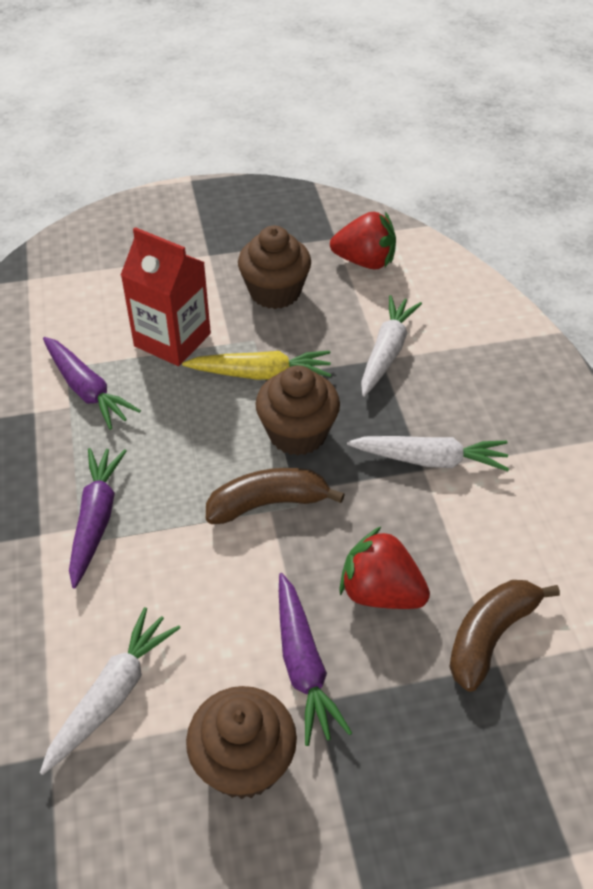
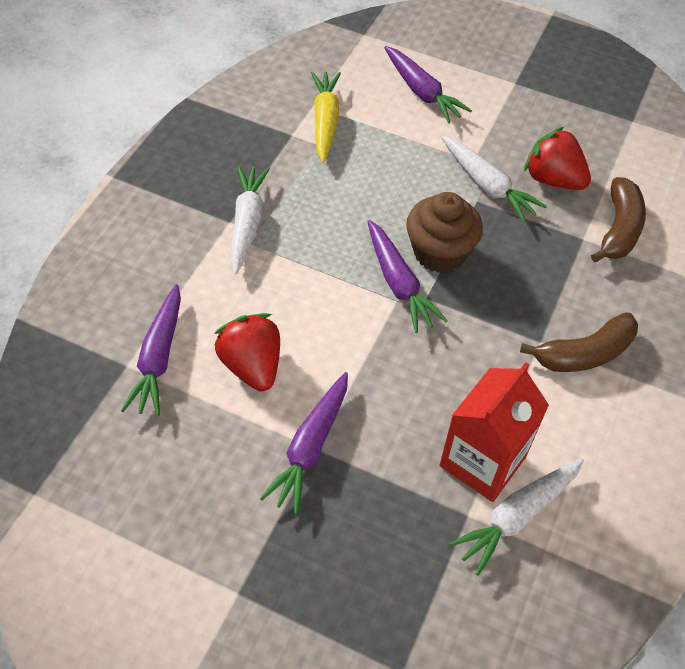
brown cupcake: [186,686,297,799] [238,226,311,309] [255,365,340,456] = 3 -> [406,192,483,273] = 1
purple carrot: [43,337,141,430] [69,448,127,588] [279,573,352,746] = 3 -> [121,284,181,416] [260,372,348,515] [367,220,448,333] [384,46,472,123] = 4

